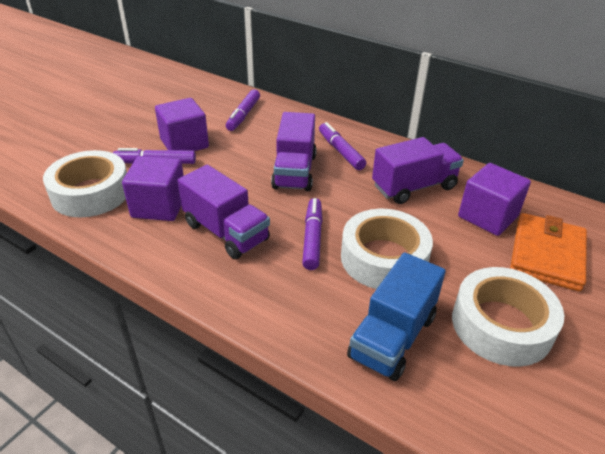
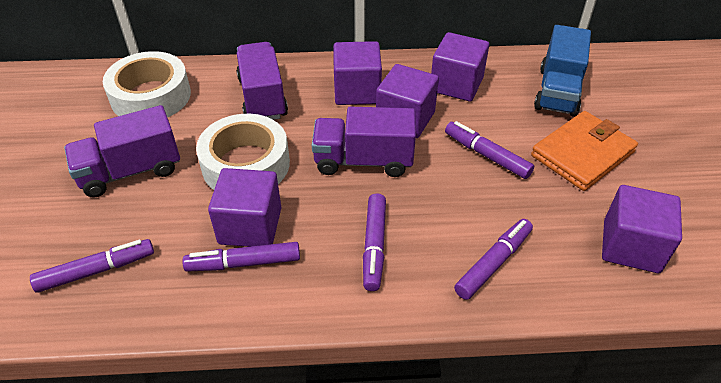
purple cube: [122,156,184,221] [155,98,209,151] [458,163,531,236] = 3 -> [208,168,281,247] [333,41,382,105] [376,64,439,138] [431,32,489,101] [602,185,682,273] = 5
purple marker: [113,148,196,164] [226,89,260,131] [302,198,322,270] [319,122,366,170] = 4 -> [30,239,154,293] [182,242,300,272] [363,193,386,291] [445,121,534,179] [454,219,533,300] = 5
white tape: [43,150,127,217] [341,209,433,289] [452,267,564,367] = 3 -> [103,51,191,117] [196,114,290,190] = 2

